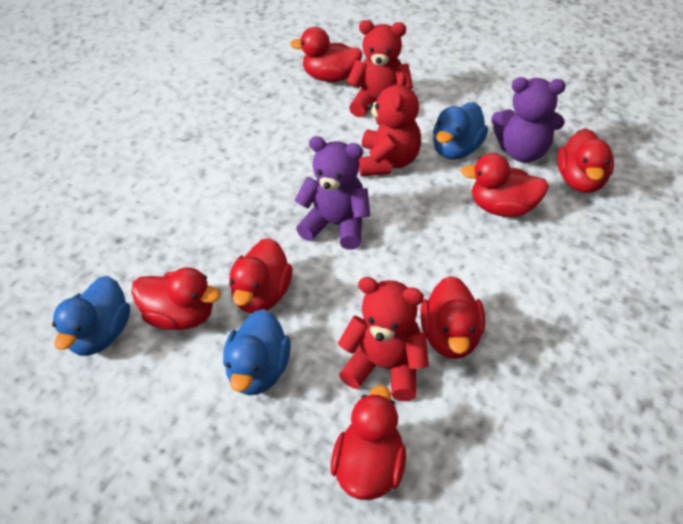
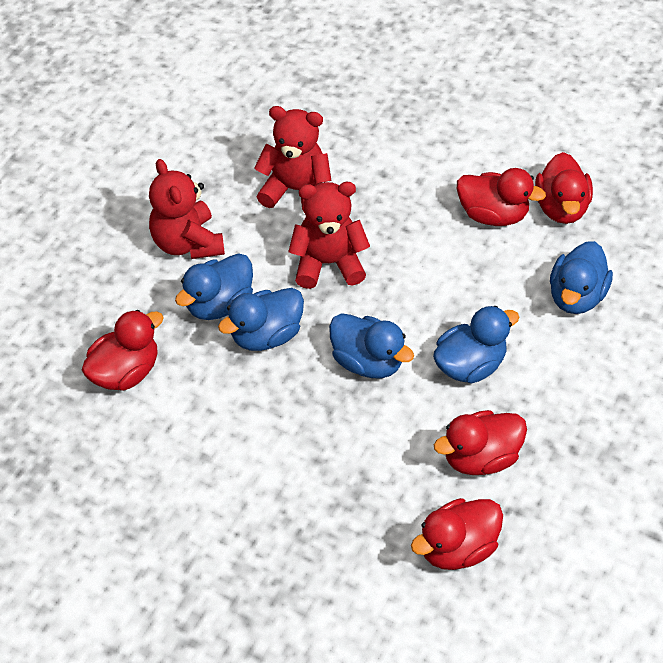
blue duck: [52,276,130,356] [223,309,291,395] [433,102,488,160] = 3 -> [175,253,253,320] [218,288,304,351] [329,313,414,378] [433,306,519,383] [550,241,613,314] = 5
purple teddy bear: [294,136,370,250] [491,77,566,163] = 2 -> none = 0
red duck: [131,267,221,330] [229,238,293,314] [290,27,363,82] [331,385,406,500] [420,276,485,359] [461,153,549,217] [557,128,614,193] = 7 -> [82,310,164,391] [411,498,503,570] [434,410,527,475] [457,168,546,226] [535,152,593,224] = 5

